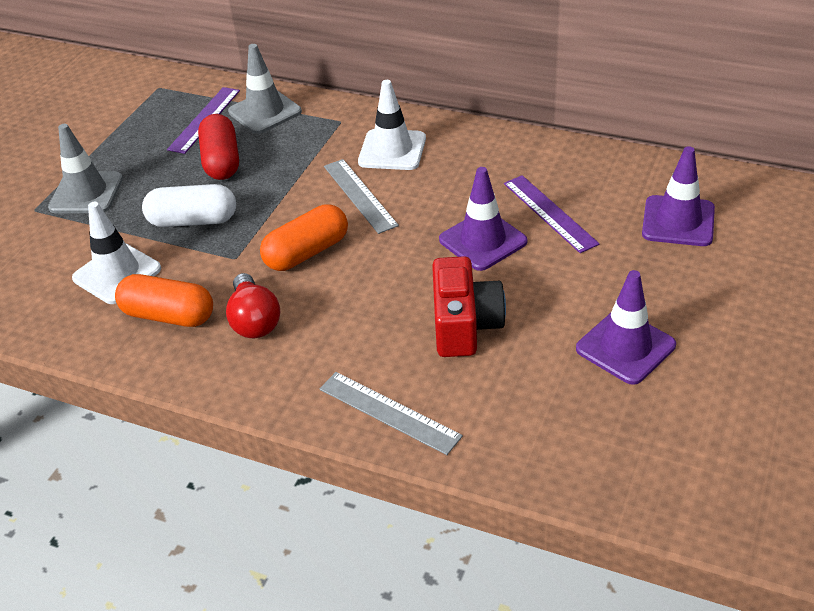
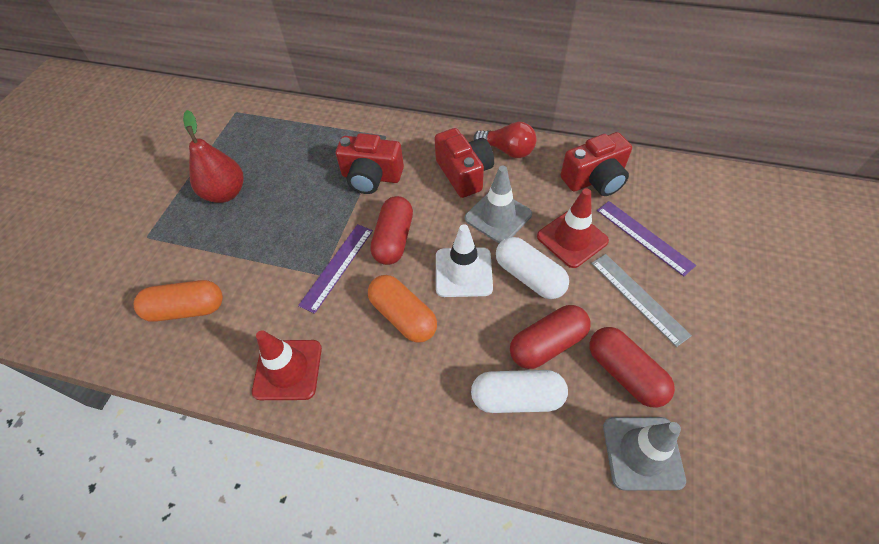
grey ruler: [319,372,463,455] [324,159,399,234] = 2 -> [591,254,692,347] = 1
purple traffic cone: [439,167,527,271] [576,270,676,385] [642,146,715,246] = 3 -> none = 0
red camera: [432,256,506,357] = 1 -> [336,133,404,194] [435,128,494,198] [560,132,632,196] = 3
red capsule: [198,114,239,180] = 1 -> [370,196,413,265] [510,305,591,369] [590,327,675,408] = 3
red pear: none = 0 -> [183,110,244,203] = 1
red traffic cone: none = 0 -> [252,330,322,400] [537,188,609,268] = 2
white capsule: [142,184,236,227] = 1 -> [471,370,568,413] [496,237,569,299] = 2
white traffic cone: [72,202,161,304] [358,80,426,170] = 2 -> [436,224,493,297] = 1

